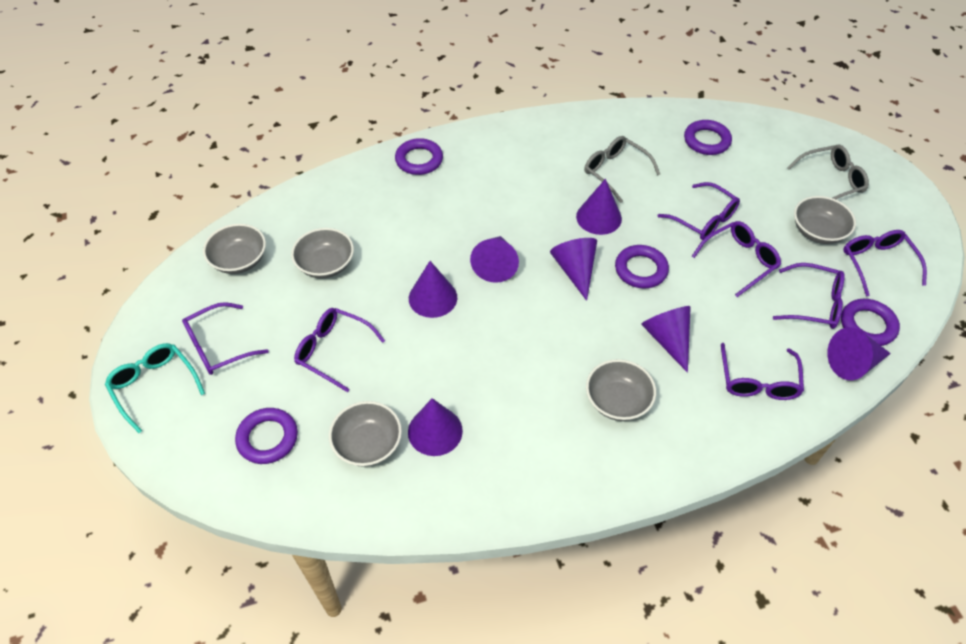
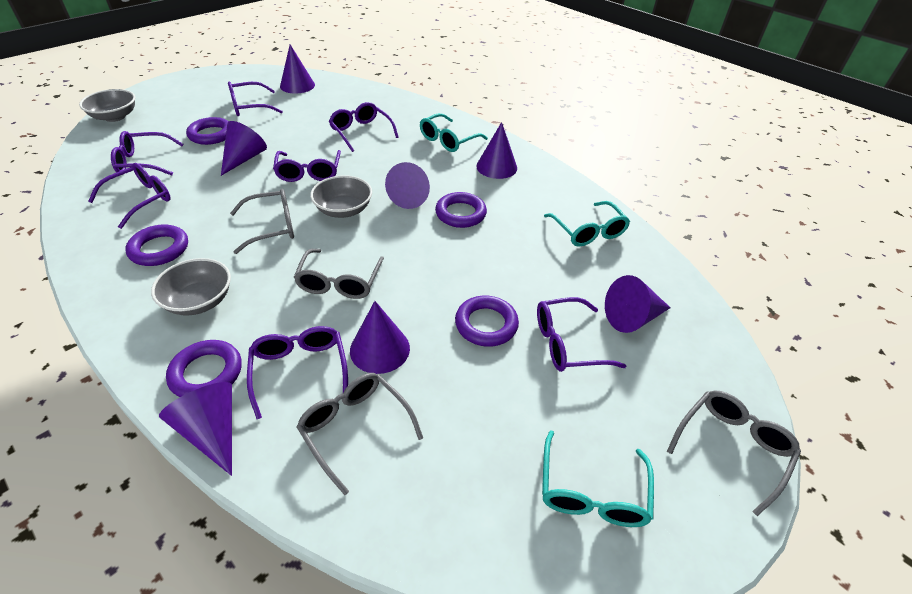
grey bowl: [203,224,266,274] [291,228,354,279] [329,401,402,467] [586,359,656,421] [794,196,856,244] = 5 -> [79,89,135,122] [151,258,231,316] [310,175,372,218] = 3
grey glasses: [584,136,660,203] [787,145,869,199] = 2 -> [230,189,294,254] [294,249,384,299] [297,373,423,495] [667,391,801,516] = 4
turquoise glasses: [105,343,205,433] = 1 -> [420,113,488,152] [542,431,654,527] [544,201,630,246] = 3

